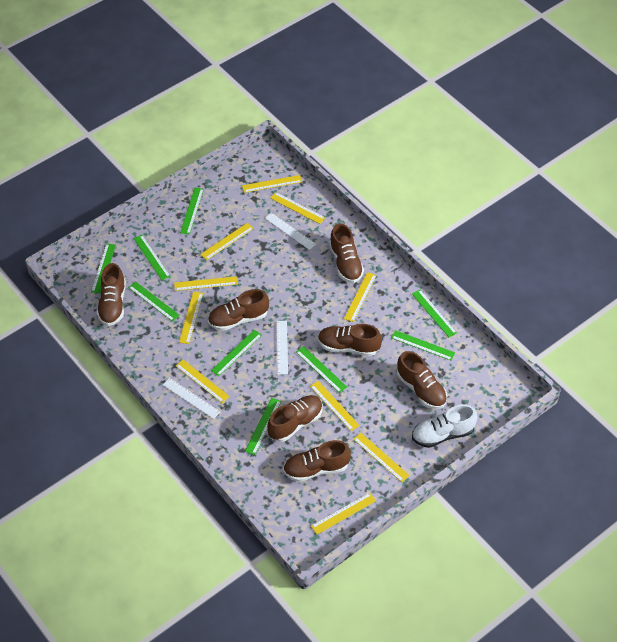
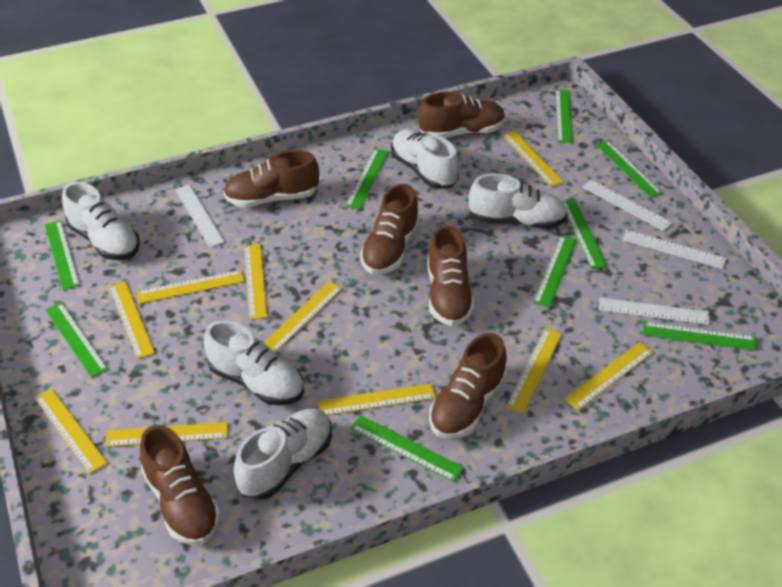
brown shoe: [97,263,126,326] [208,289,269,331] [267,395,323,442] [283,440,351,482] [318,324,382,356] [329,223,364,283] [397,351,447,409] = 7 -> [140,425,221,545] [223,150,319,207] [360,184,420,275] [418,92,505,138] [427,225,475,326] [429,333,507,439] = 6
white ruler: [163,378,221,419] [265,213,316,250] [277,321,288,375] = 3 -> [175,185,225,248] [582,180,673,231] [599,297,709,325] [622,230,727,269] = 4
white shoe: [412,405,478,448] = 1 -> [62,182,140,260] [204,320,304,406] [234,409,332,500] [391,129,459,189] [469,174,568,229] = 5

